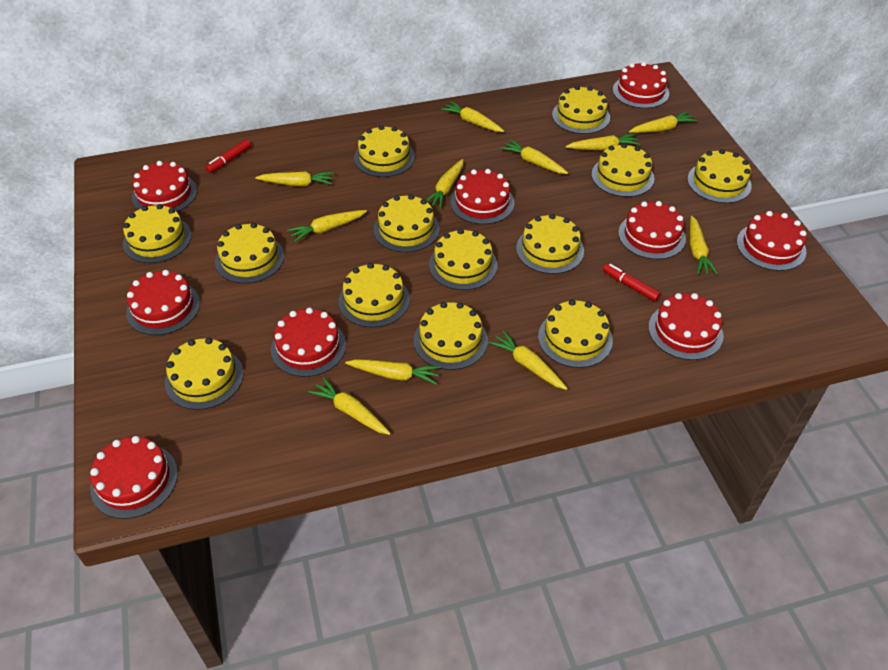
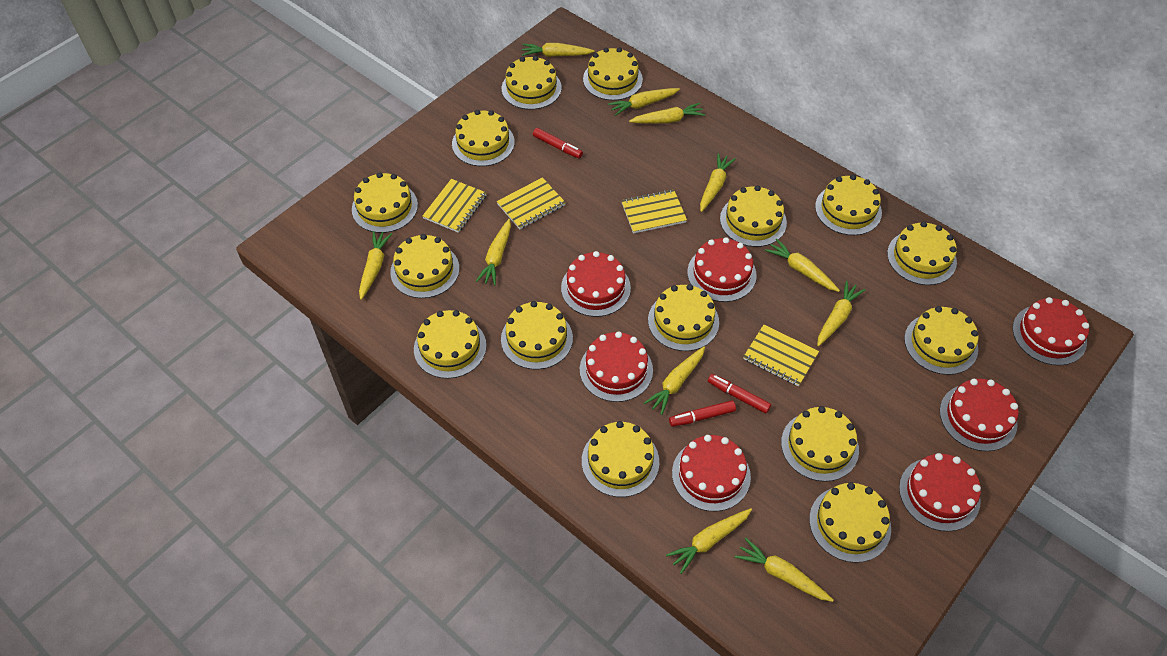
red cake: [90,436,178,519] [126,270,200,335] [132,161,197,212] [271,307,346,377] [450,169,514,224] [613,62,669,108] [618,201,686,259] [648,293,724,360] [737,211,807,271] = 9 -> [561,251,631,317] [580,331,653,402] [672,435,751,511] [687,237,757,302] [899,453,981,531] [940,379,1018,451] [1013,297,1089,366] = 7
red marker: [205,139,251,173] [603,264,661,302] = 2 -> [533,128,583,159] [669,400,736,427] [708,374,771,414] = 3
yellow cake: [123,204,191,263] [165,338,243,410] [215,223,284,283] [338,263,410,328] [354,125,415,177] [373,194,440,252] [414,302,488,370] [429,229,498,290] [516,214,584,274] [538,299,613,368] [552,86,610,134] [591,143,654,197] [687,149,752,203] = 13 -> [352,172,418,233] [390,234,459,298] [414,310,486,379] [452,110,515,166] [501,301,573,369] [502,56,562,110] [582,421,659,497] [583,47,643,100] [648,284,719,351] [720,185,787,247] [781,406,859,482] [809,482,891,563] [815,175,882,235] [887,221,957,285] [904,306,979,375] = 15
yellow notebook: none = 0 -> [422,179,486,233] [497,177,566,229] [621,189,687,234] [743,325,819,386] = 4

